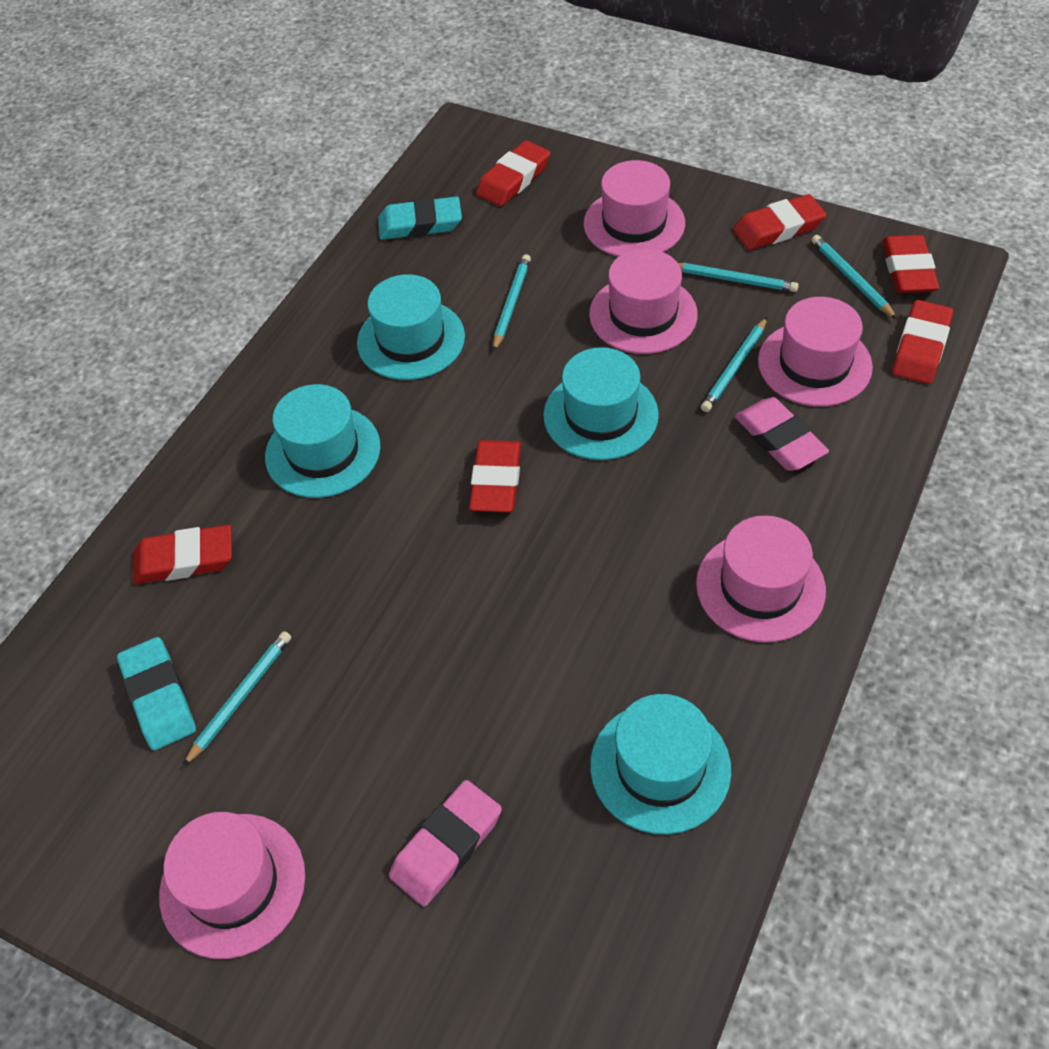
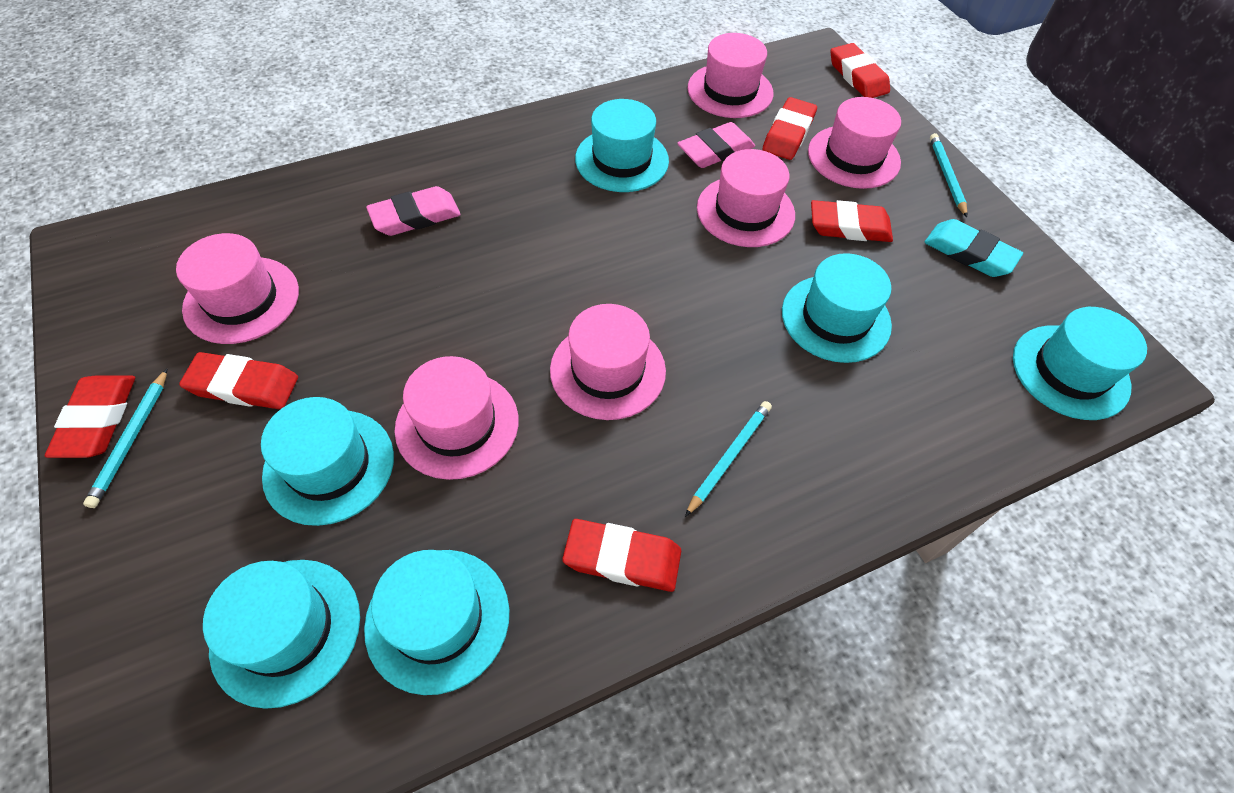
pink hat: [159,812,305,959] [584,160,685,257] [589,249,698,354] [696,515,826,642] [758,297,873,407] = 5 -> [176,233,299,344] [394,356,519,480] [550,304,666,420] [688,33,773,118] [697,149,795,247] [808,97,901,189] = 6
turquoise eraser: [117,637,196,750] [378,197,462,240] = 2 -> [924,219,1023,277] = 1
turquoise hat: [265,384,380,498] [357,274,465,380] [543,347,659,460] [590,694,731,834] = 4 -> [203,560,360,709] [261,397,394,526] [364,550,509,695] [575,99,669,192] [782,253,892,363] [1013,307,1147,420] = 6
turquoise pencil: [183,631,291,767] [493,254,531,352] [678,263,799,292] [701,317,767,412] [811,235,897,319] = 5 -> [83,369,167,508] [685,401,772,517] [930,133,967,217] = 3

